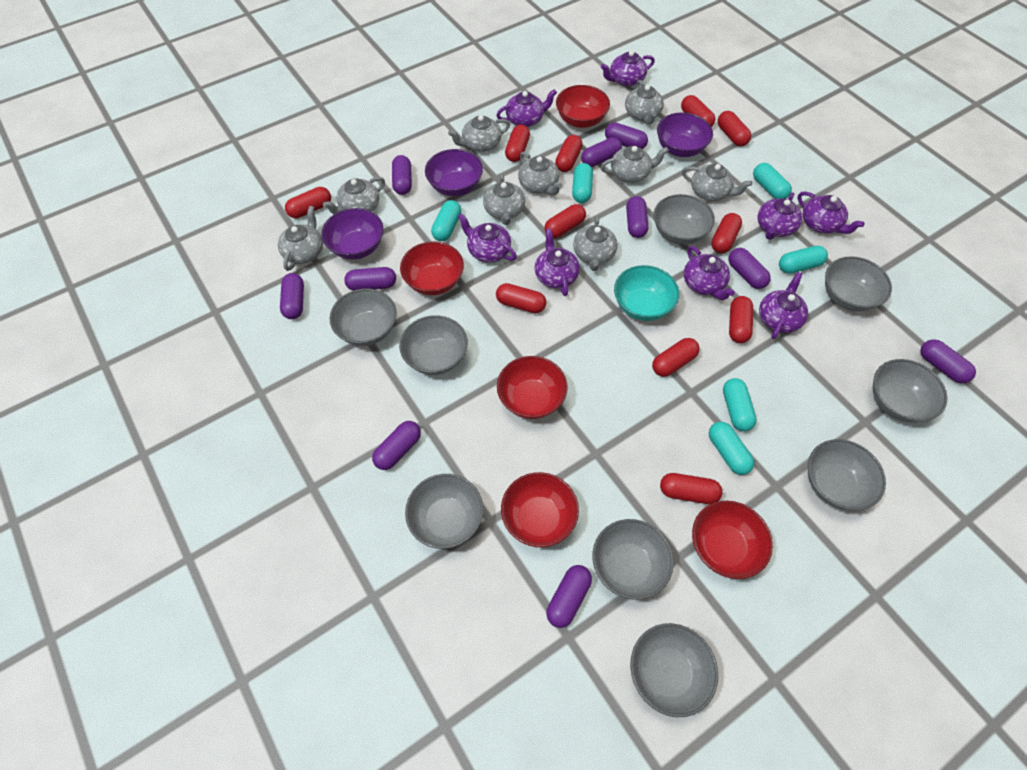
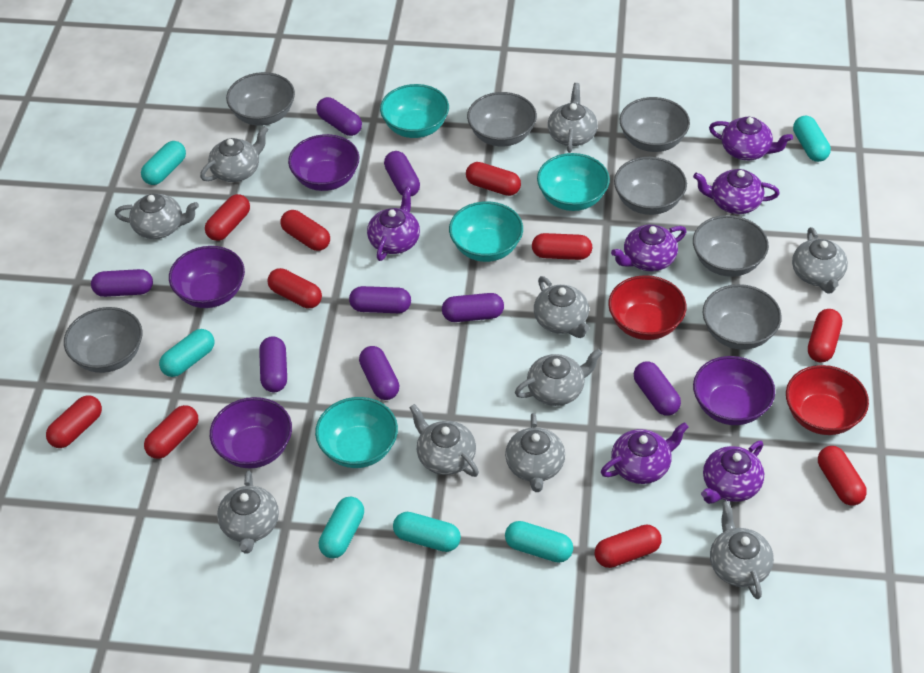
grey bowl: [330,289,397,346] [399,315,468,375] [405,474,483,549] [592,519,674,600] [630,623,718,717] [654,194,715,245] [808,439,886,510] [825,256,892,312] [873,359,948,423] = 9 -> [64,307,142,373] [226,72,295,126] [467,92,537,146] [614,157,687,215] [620,97,690,152] [693,215,769,277] [703,284,782,350] = 7
grey teapot: [278,206,323,271] [323,177,385,214] [448,115,510,152] [483,173,525,225] [518,152,562,195] [573,215,618,271] [601,146,669,183] [625,80,664,124] [682,164,752,201] = 9 -> [115,194,199,239] [200,126,268,182] [217,471,279,554] [409,404,479,477] [505,413,565,492] [515,349,602,406] [534,276,590,338] [548,83,598,153] [710,501,774,599] [792,227,848,294] = 10
purple bowl: [321,208,384,260] [425,149,483,196] [657,112,713,157] = 3 -> [169,246,245,308] [210,397,292,468] [288,134,360,191] [693,356,775,425] = 4
purple capsule: [280,273,304,319] [344,267,396,291] [372,421,421,470] [392,155,412,195] [546,565,592,628] [581,137,622,167] [605,122,648,149] [626,196,648,238] [728,248,771,289] [920,339,976,383] = 10 -> [91,269,153,297] [259,336,287,392] [316,97,362,136] [349,286,411,313] [359,346,400,400] [384,151,420,196] [442,293,504,322] [634,362,681,416] = 8
purple teapot: [458,213,517,263] [496,89,557,127] [535,228,580,296] [601,51,655,87] [684,246,735,300] [758,192,802,240] [759,272,808,339] [797,191,865,234] = 8 -> [367,187,420,261] [601,422,689,484] [611,225,686,271] [693,169,780,214] [701,441,764,504] [709,117,793,160] = 6
red bowl: [400,242,464,295] [497,356,568,419] [501,472,579,547] [556,85,610,128] [692,501,773,579] = 5 -> [608,275,686,340] [786,365,869,435] = 2
red capsule: [285,187,331,218] [496,283,546,313] [505,125,530,162] [544,204,586,238] [555,135,583,172] [652,338,700,377] [660,473,722,504] [681,95,715,127] [711,213,742,253] [718,111,751,146] [729,296,753,343] = 11 -> [46,395,102,448] [144,405,198,459] [205,194,250,241] [268,268,322,308] [281,210,330,251] [466,162,521,196] [532,233,592,260] [595,524,661,568] [808,309,842,362] [818,446,867,506] = 10
turquoise bowl: [614,265,680,321] = 1 -> [315,397,398,468] [380,84,449,138] [449,201,523,262] [537,153,610,211] = 4

